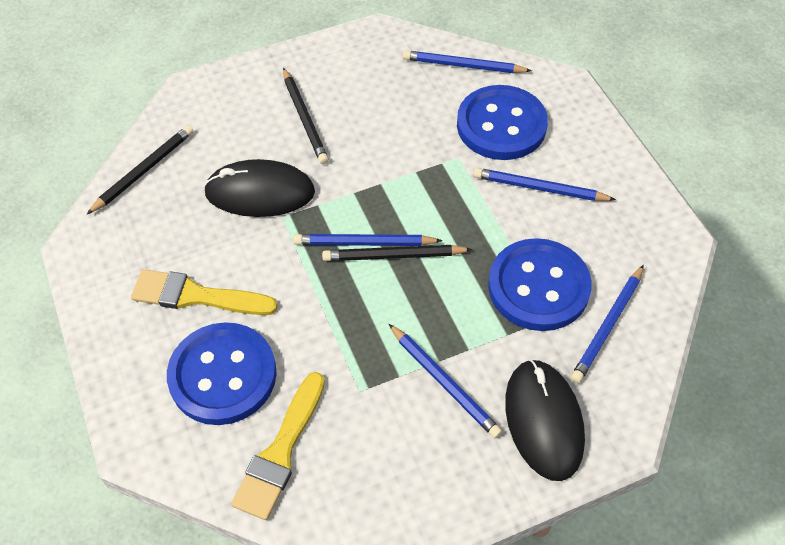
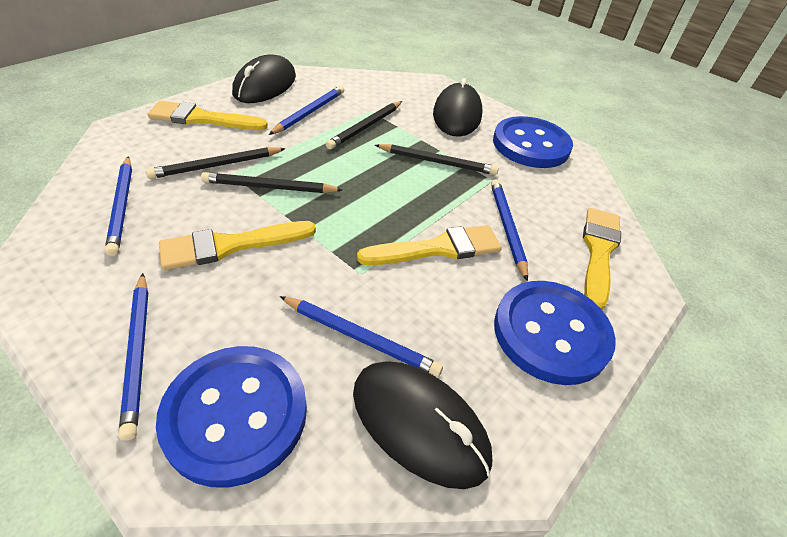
black mouse: [204,159,315,217] [505,359,585,481] = 2 -> [232,55,296,103] [353,361,492,489] [433,78,482,137] = 3
black pencil: [87,125,194,214] [283,68,329,164] [322,245,473,261] = 3 -> [146,147,286,179] [201,172,343,193] [326,101,402,149] [375,144,499,175] = 4
yellow brush: [131,269,278,315] [231,372,325,520] = 2 -> [148,101,268,130] [159,221,316,270] [357,225,502,265] [583,208,621,310] = 4

